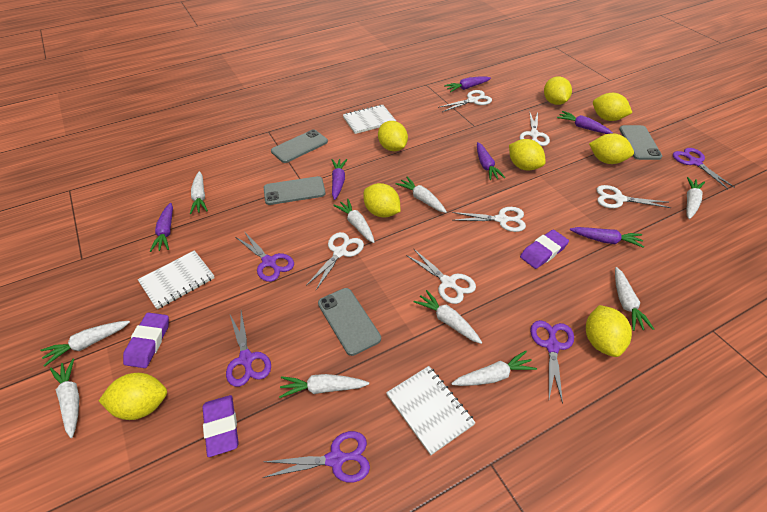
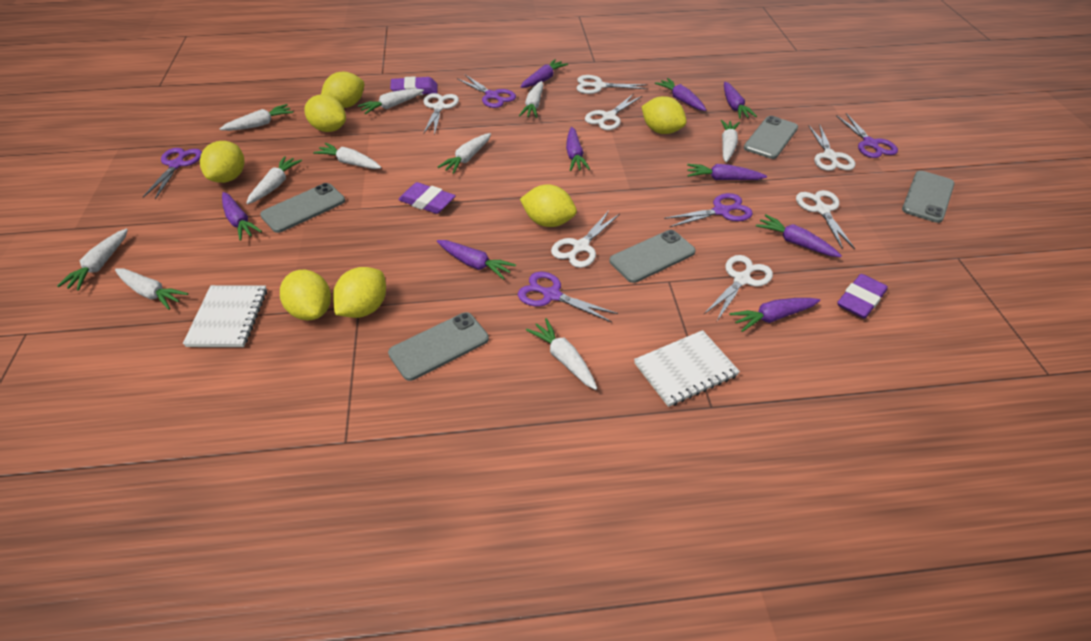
grey phone: [264,176,326,205] [271,130,328,163] [318,288,381,356] [619,125,662,160] = 4 -> [260,183,345,233] [388,312,489,381] [609,230,696,283] [744,116,798,159] [902,171,955,223] = 5
purple carrot: [150,203,173,252] [332,159,347,200] [444,77,491,92] [477,142,505,180] [557,111,613,134] [570,227,644,248] = 6 -> [222,192,262,241] [437,240,516,280] [520,59,568,88] [566,127,590,171] [655,78,706,111] [687,164,767,180] [724,82,757,119] [729,298,820,332] [756,214,842,257] = 9
white notebook: [138,250,215,309] [343,105,396,134] [386,366,476,455] = 3 -> [183,285,267,347] [634,330,740,407] = 2
white scissors: [306,232,364,290] [406,248,476,304] [438,90,492,112] [452,207,526,232] [520,113,550,146] [596,185,671,208] = 6 -> [423,93,459,135] [551,211,620,268] [576,75,648,94] [585,94,642,130] [704,255,773,321] [796,190,855,249] [808,124,855,171] = 7
yellow lemon: [99,373,167,420] [363,183,401,218] [378,121,408,151] [509,139,546,171] [544,77,572,105] [586,305,632,357] [589,133,634,164] [593,93,632,121] = 8 -> [200,141,244,183] [280,270,331,320] [304,95,346,132] [321,72,364,108] [333,267,386,318] [520,185,577,227] [641,96,687,134] = 7

